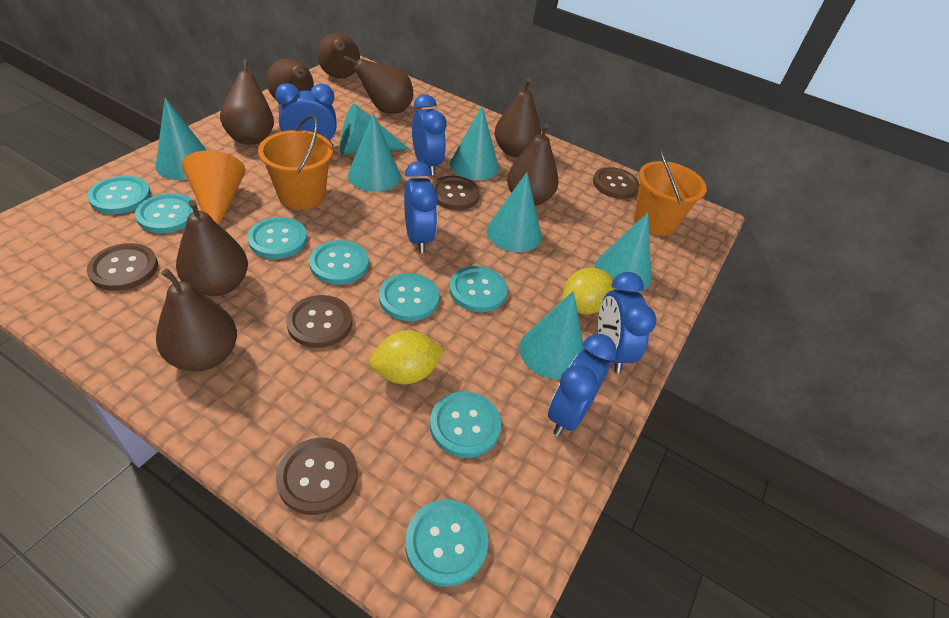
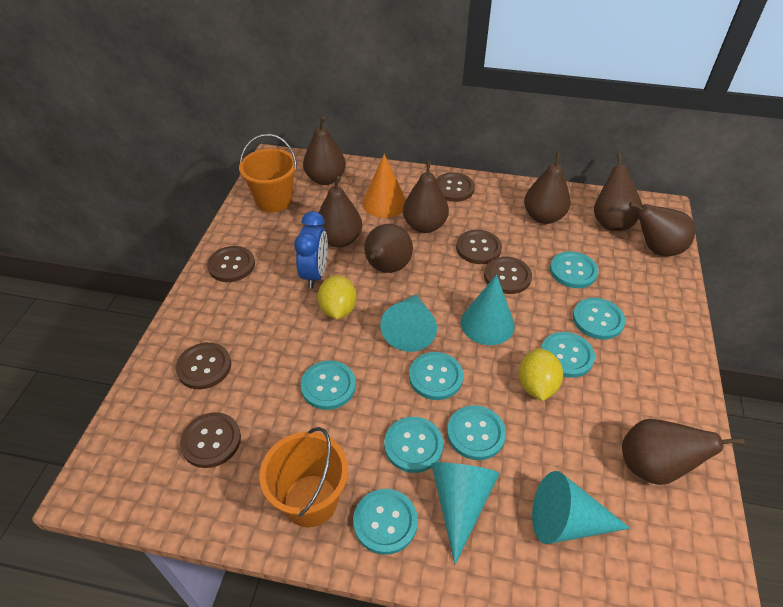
blue clock: [275,83,337,147] [404,161,438,253] [412,94,446,175] [548,334,617,436] [598,272,656,373] = 5 -> [294,211,328,289] = 1
brown button: [87,243,158,291] [276,438,358,515] [286,295,352,348] [432,176,480,210] [593,167,639,199] = 5 -> [176,342,231,389] [180,412,241,468] [207,246,255,282] [436,173,475,202] [456,230,502,264] [484,257,532,294] = 6
turquoise cone: [155,98,207,180] [340,103,409,155] [348,113,401,192] [450,106,499,180] [487,172,541,252] [519,291,584,380] [594,213,652,292] = 7 -> [380,294,437,352] [431,462,500,564] [461,274,515,345] [532,471,630,544] = 4

